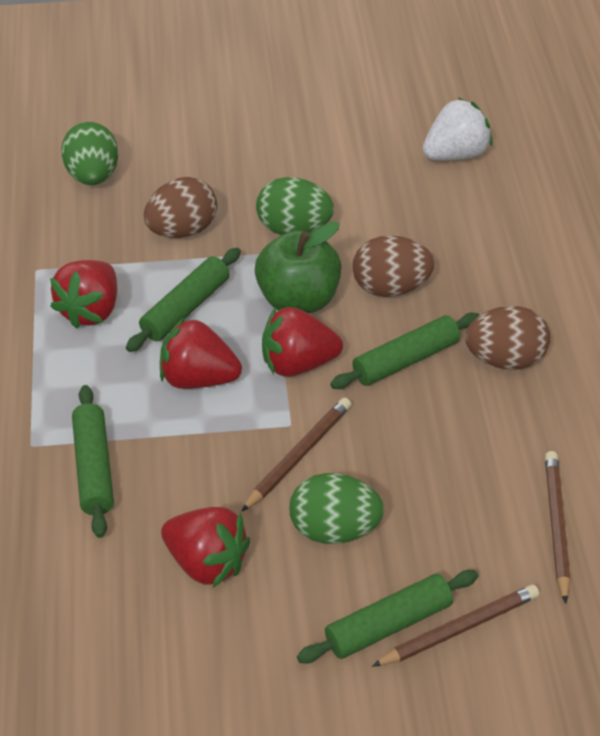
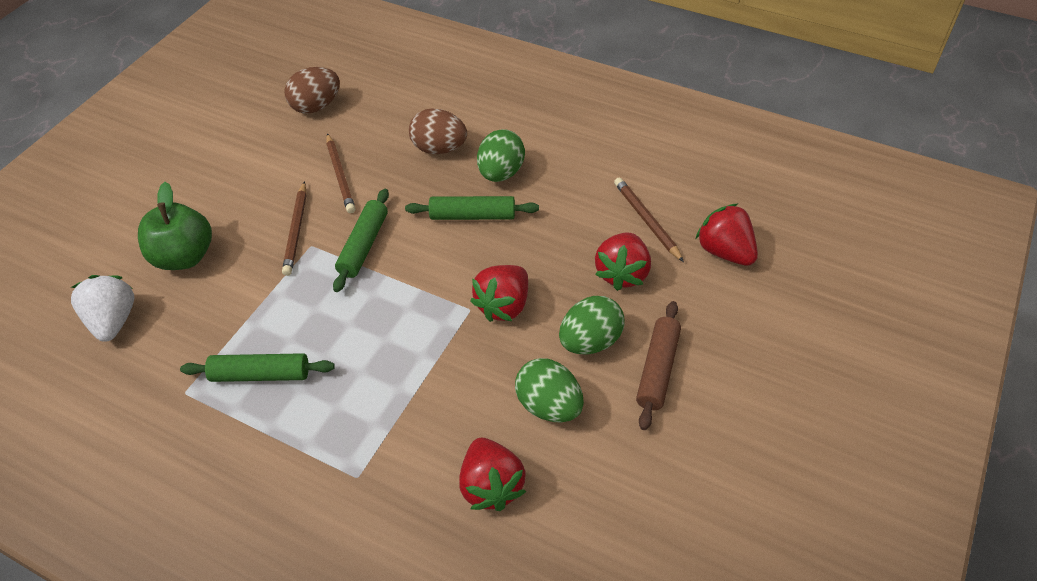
brown egg: [144,177,217,238] [352,235,434,297] [465,306,550,370] = 3 -> [284,67,340,114] [409,108,467,154] = 2
brown rolling pin: none = 0 -> [636,301,681,430] = 1
green rolling pin: [72,385,114,538] [126,248,241,352] [297,570,478,663] [330,313,480,389] = 4 -> [180,353,335,382] [333,189,389,292] [405,196,539,220] = 3

